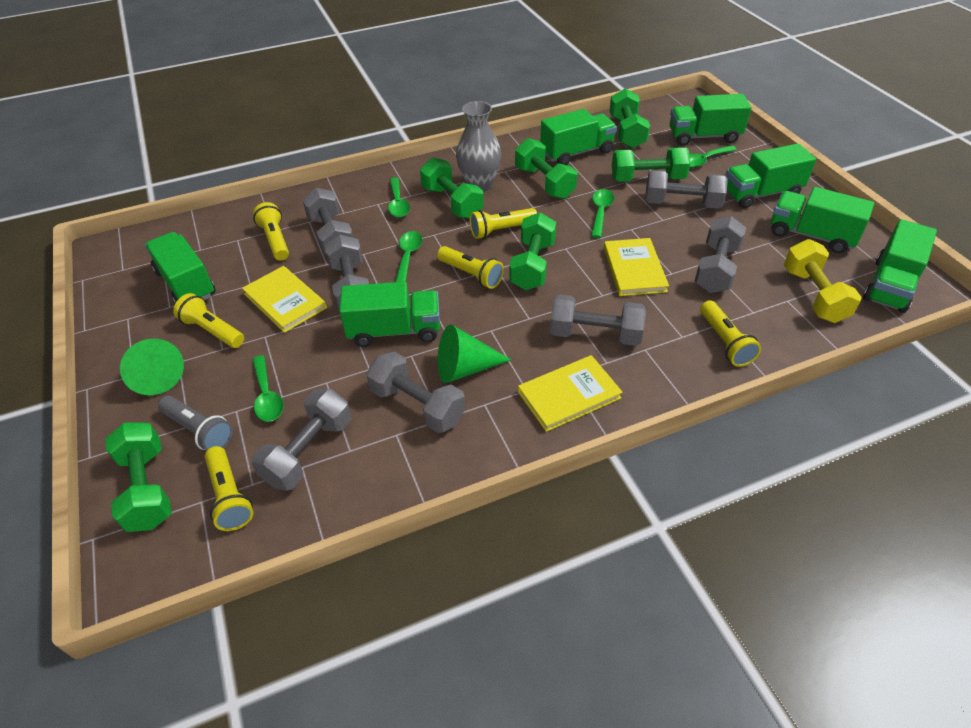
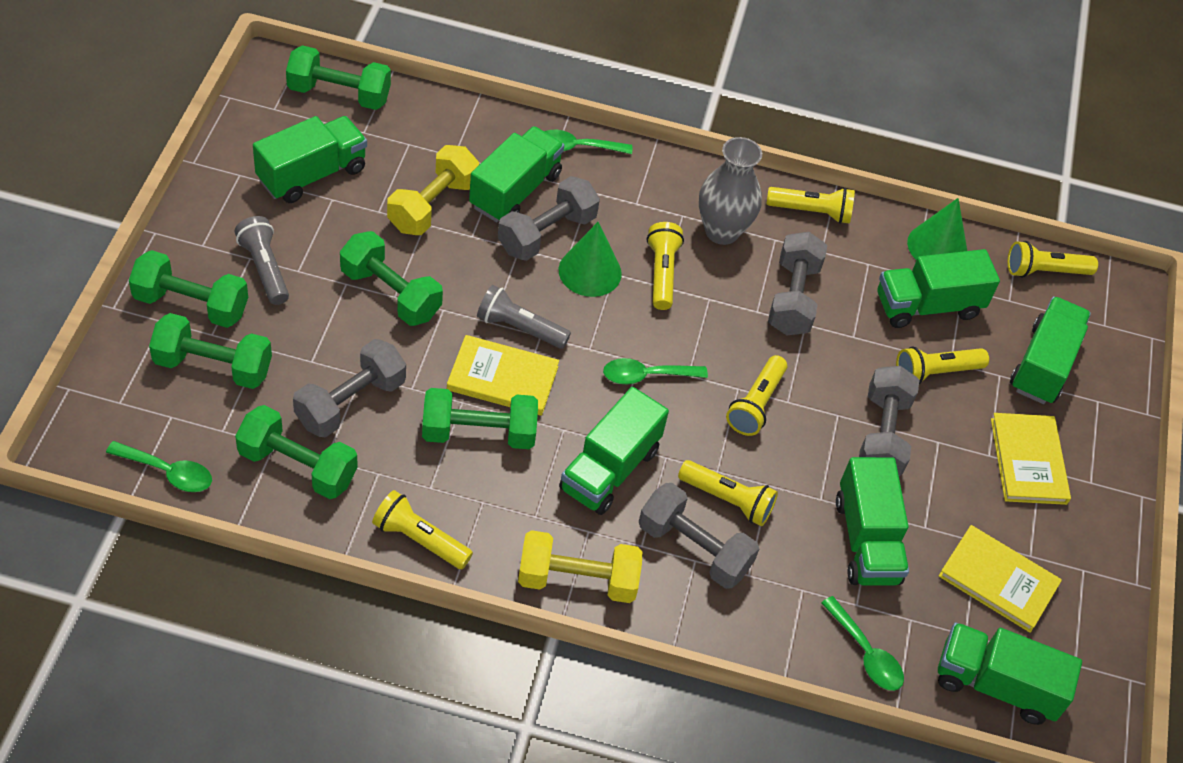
green spoon: [252,355,284,422] [388,177,410,217] [395,231,422,282] [591,189,614,238] [689,145,737,168] = 5 -> [106,441,212,492] [544,130,632,154] [603,358,708,384] [821,596,904,691] = 4
grey dumbbell: [251,389,351,491] [302,188,353,254] [324,234,369,310] [366,352,466,433] [550,294,646,346] [645,170,728,209] [695,216,746,293] = 7 -> [293,339,406,438] [498,176,600,261] [639,483,759,589] [768,232,827,335] [859,366,919,476] = 5
grey flashlight: [158,396,233,451] = 1 -> [235,216,289,305] [477,285,571,349] = 2
yellow dumbbell: [784,239,862,323] = 1 -> [387,145,479,235] [518,530,642,603] = 2
yellow flashlight: [173,293,244,348] [205,446,253,531] [253,202,289,261] [437,246,504,289] [470,208,537,239] [700,300,761,367] = 6 -> [372,490,473,569] [647,222,684,310] [678,460,778,526] [726,355,787,436] [766,187,855,224] [896,347,989,384] [1007,241,1098,278] = 7

